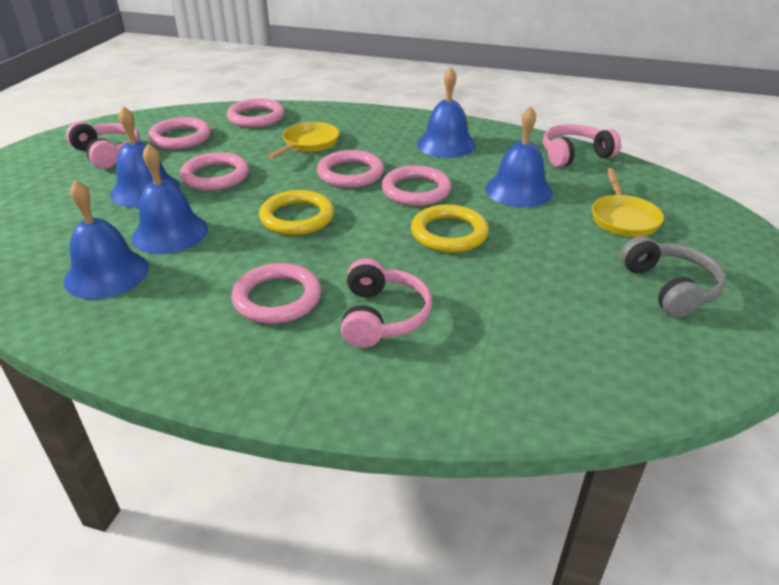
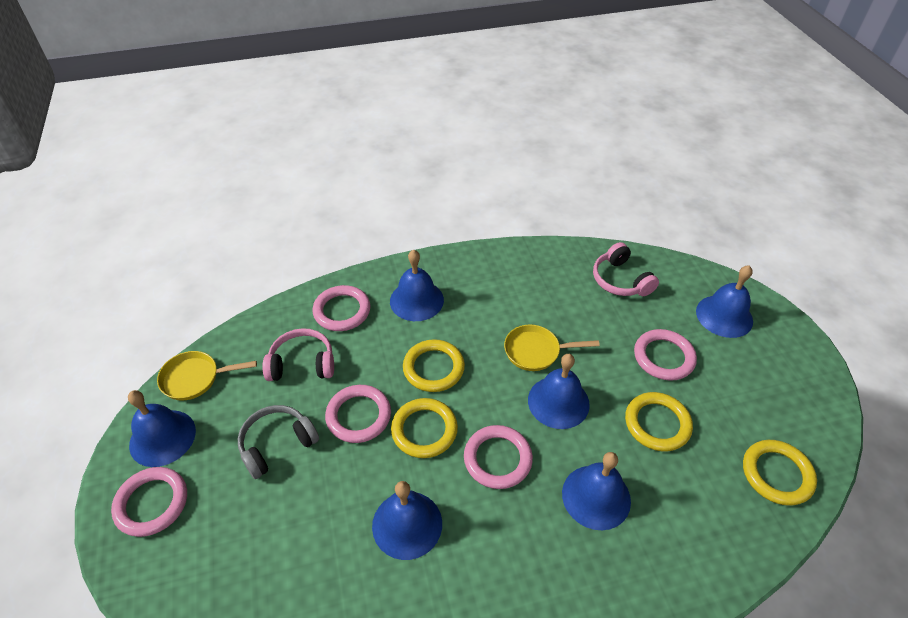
blue bell: [64,180,149,299] [110,106,180,207] [132,143,208,254] [417,67,476,158] [485,106,553,207] = 5 -> [128,390,196,467] [372,481,442,560] [390,249,444,321] [528,354,590,429] [562,452,631,530] [696,265,753,338] = 6
pink headphones: [66,121,140,169] [341,258,432,348] [543,124,621,167] = 3 -> [262,328,334,381] [593,242,659,296] = 2
pink ring: [148,117,211,149] [180,152,249,191] [227,98,285,128] [231,263,321,324] [317,150,384,188] [381,165,452,206] = 6 -> [111,467,187,537] [312,285,370,331] [325,385,391,443] [464,425,533,489] [634,329,697,381] = 5
yellow ring: [259,190,334,235] [411,204,489,253] = 2 -> [391,398,458,458] [403,339,465,392] [625,392,693,451] [743,440,817,506] = 4

